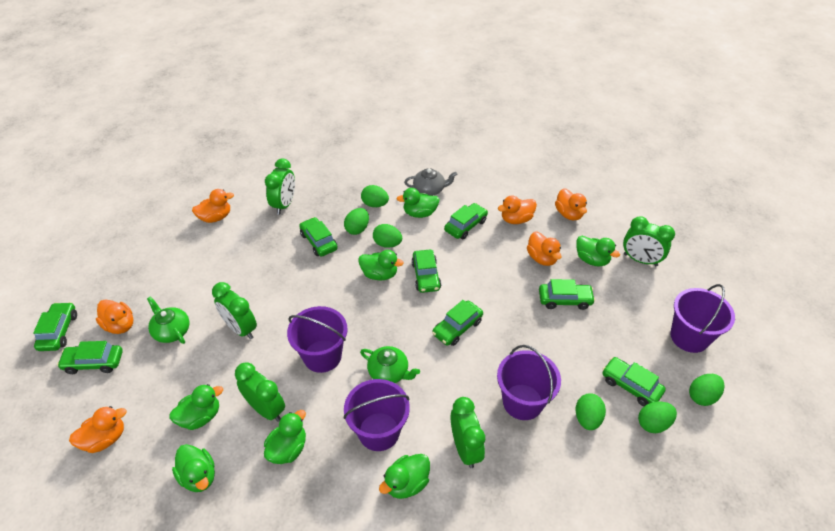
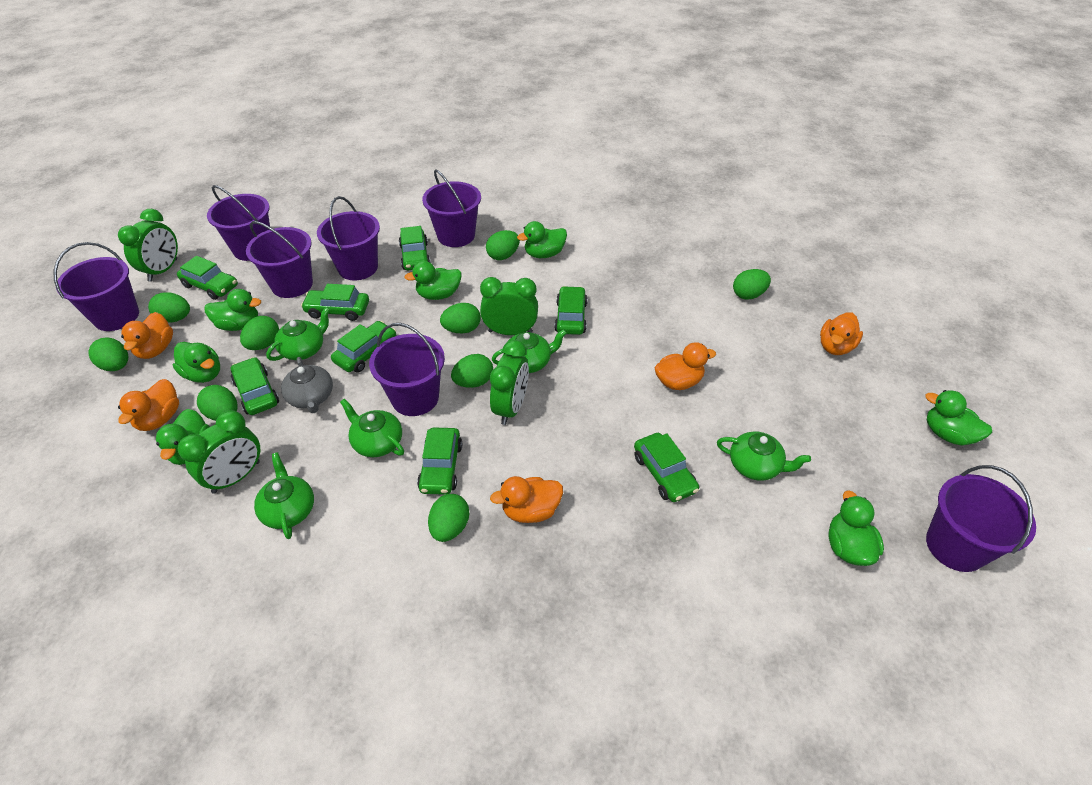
green clock: [212,282,257,339] [235,362,285,422] [265,158,295,215] [451,397,485,468] [623,216,675,266] = 5 -> [118,209,178,282] [178,411,260,494] [480,277,538,335] [490,340,529,425] = 4
green egg: [344,208,369,235] [361,185,389,207] [373,224,402,248] [575,393,606,430] [638,402,677,433] [689,374,725,406] = 6 -> [88,337,128,371] [148,292,190,323] [197,385,238,421] [240,316,279,350] [428,494,469,542] [440,303,481,333] [451,354,493,388] [486,230,520,260] [733,269,771,300] = 9
green teapot: [147,296,190,344] [360,346,420,383] = 2 -> [254,452,314,539] [266,307,330,361] [340,399,404,457] [492,329,567,373] [717,431,811,481] = 5
orange duck: [69,406,127,453] [96,299,133,334] [192,189,234,223] [498,195,537,224] [527,231,562,266] [555,188,587,220] = 6 -> [118,379,179,431] [121,312,173,359] [490,476,563,523] [654,342,716,390] [820,312,863,355] = 5
purple bucket: [287,306,348,373] [343,379,410,451] [497,345,561,420] [670,284,735,353] = 4 -> [53,242,139,331] [207,185,270,261] [246,221,313,298] [317,196,380,280] [369,323,445,416] [422,170,481,247] [926,465,1036,572] = 7

